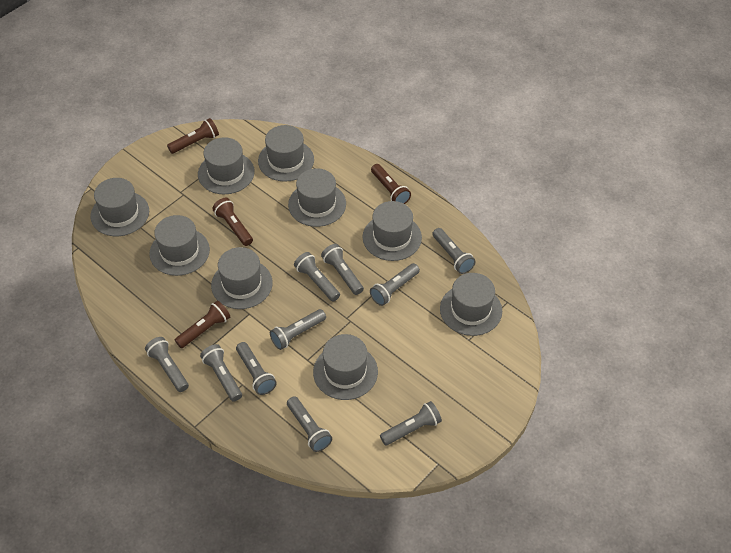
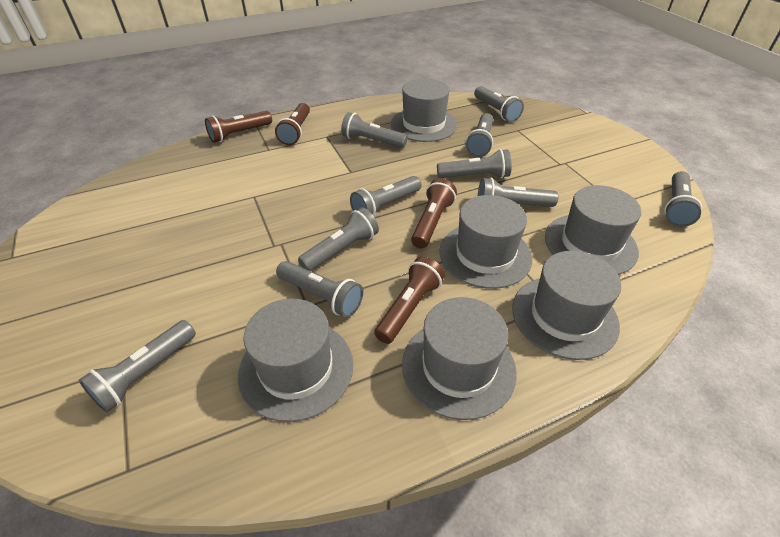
grey hat: [90,178,149,236] [149,215,210,276] [198,137,255,194] [211,247,273,309] [258,125,314,182] [288,168,346,227] [313,334,378,400] [363,201,422,261] [440,273,502,336] = 9 -> [238,299,353,422] [391,78,457,142] [402,297,517,420] [439,195,532,289] [512,251,621,360] [545,185,641,275] = 6

